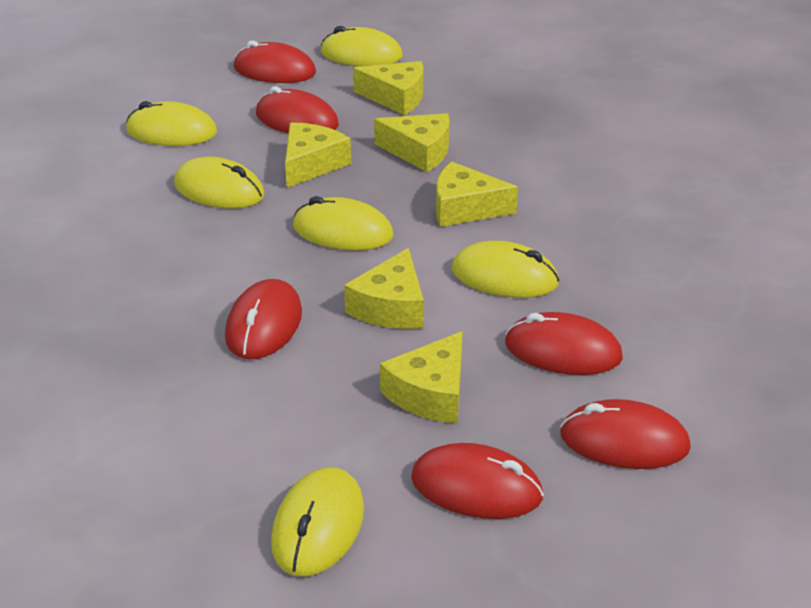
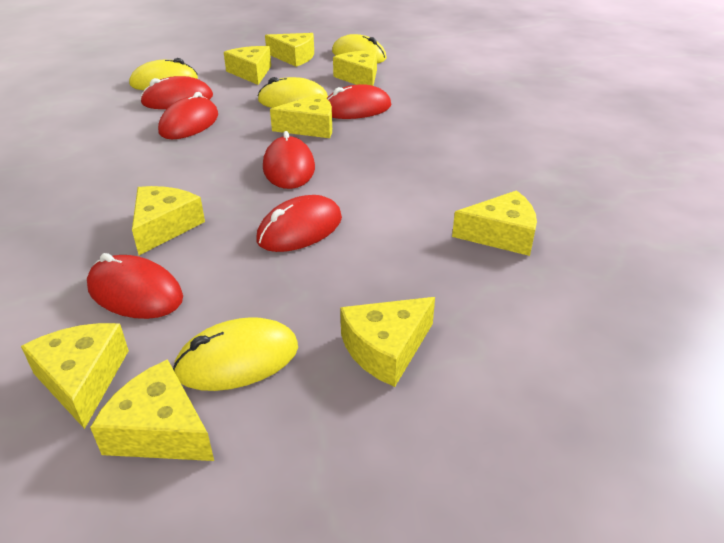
yellow cheese: [285,122,351,188] [344,248,424,329] [353,61,423,115] [374,113,450,172] [380,331,463,423] [436,161,518,227] = 6 -> [21,323,129,429] [90,359,214,461] [132,186,205,255] [224,46,271,85] [265,33,314,67] [270,93,332,138] [333,50,377,86] [340,297,435,387] [452,190,537,256] = 9
yellow mouse: [126,101,217,146] [174,157,264,209] [271,467,364,576] [293,196,394,251] [321,26,403,66] [451,241,560,298] = 6 -> [129,58,198,90] [173,317,298,391] [258,77,328,108] [332,34,387,63] = 4

